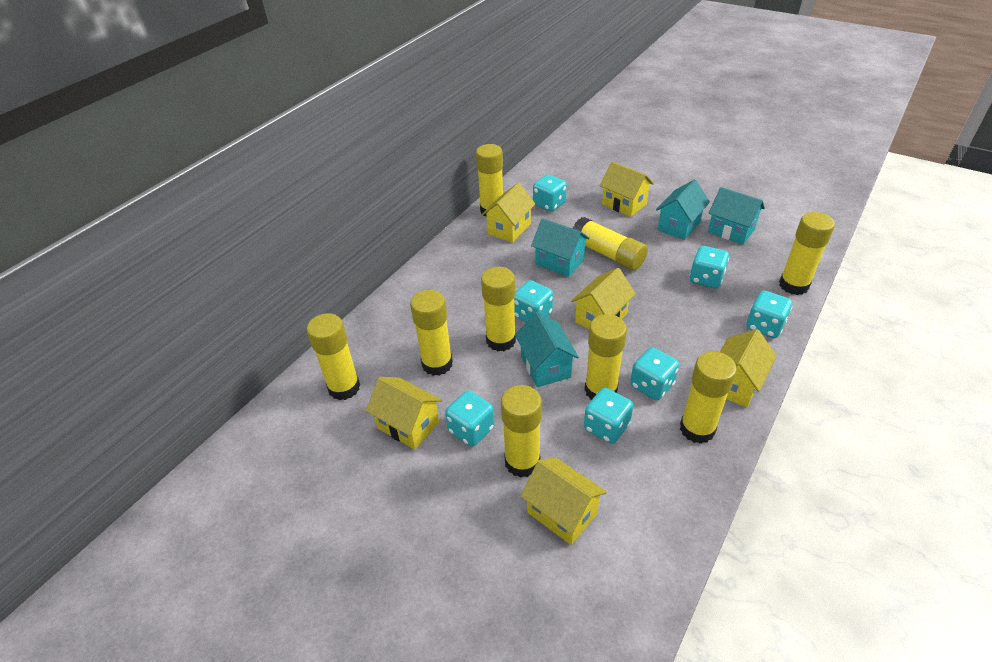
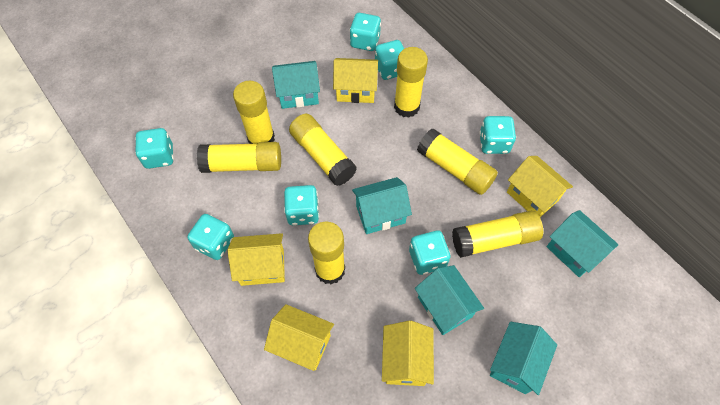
turquoise house: [515,312,579,387] [531,218,590,277] [656,179,710,240] [708,187,765,245] = 4 -> [272,61,320,109] [352,177,412,234] [415,265,484,335] [490,322,557,395] [547,210,619,277] = 5
yellow glue stick: [307,313,360,400] [410,290,453,376] [476,144,503,217] [481,267,516,351] [501,385,542,478] [573,217,648,270] [585,314,627,400] [680,351,737,444] [779,212,835,295] = 9 -> [197,142,281,173] [233,81,275,144] [289,114,357,186] [308,222,345,285] [394,47,428,118] [417,128,498,195] [452,211,543,258] = 7
yellow house: [366,377,442,450] [482,183,535,243] [520,458,607,545] [571,268,636,329] [599,162,654,217] [720,329,777,408] = 6 -> [227,233,285,286] [264,304,334,371] [333,58,378,103] [382,321,434,386] [507,156,573,217] = 5

